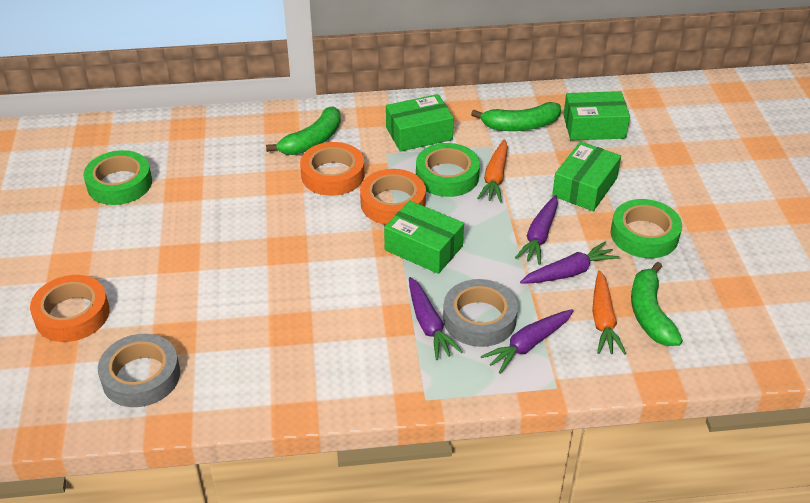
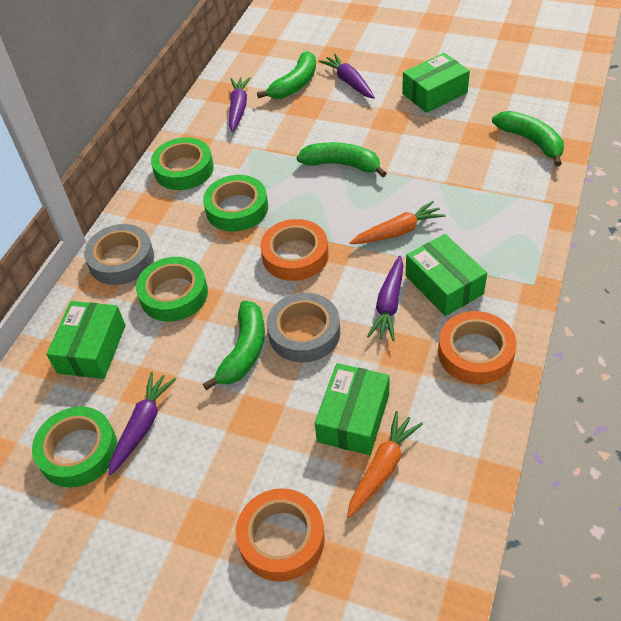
green banana: [266,106,341,155] [471,102,561,131] [631,262,683,346] = 3 -> [203,300,265,390] [257,51,316,99] [297,142,387,178] [492,111,564,166] = 4
green tape: [84,150,152,205] [416,143,480,197] [610,199,682,258] = 3 -> [32,406,118,488] [136,257,208,322] [151,137,214,190] [203,175,268,232] = 4

